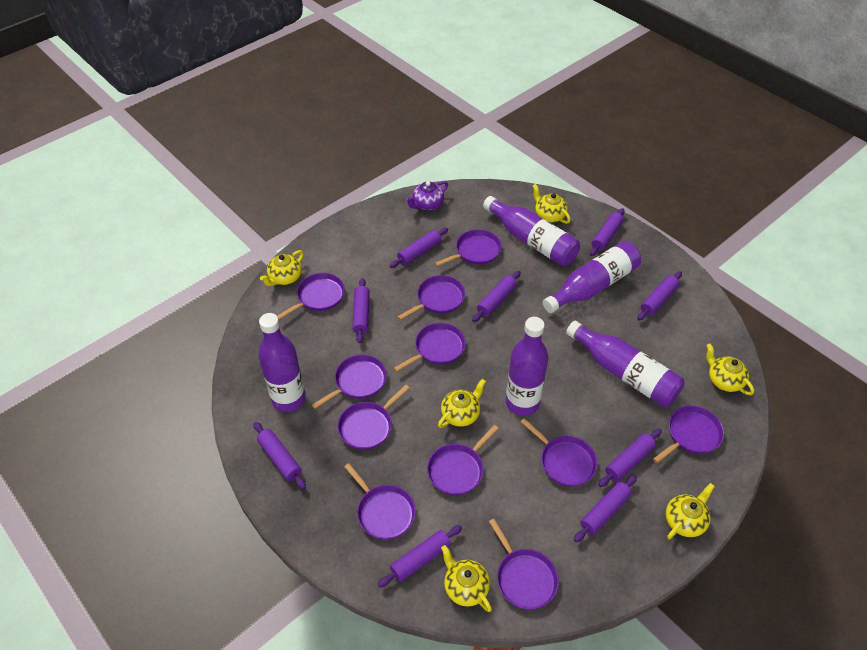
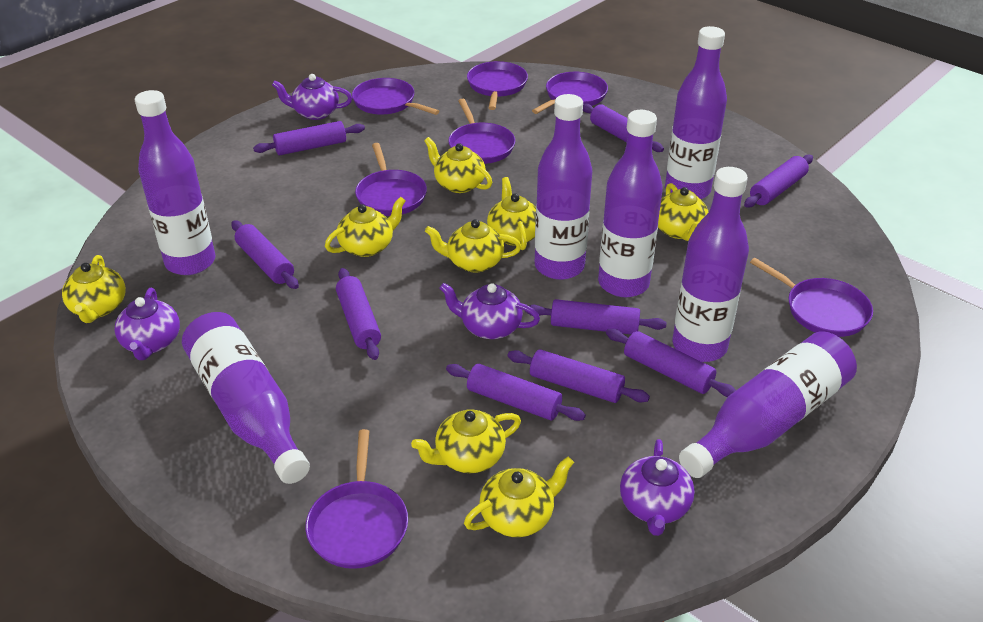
purple bottle: [258,313,306,412] [483,196,580,266] [506,317,548,416] [543,241,641,313] [566,321,685,407] = 5 -> [135,90,216,275] [182,312,310,484] [535,94,592,280] [598,110,663,297] [665,26,727,199] [672,167,749,362] [679,331,857,478] = 7
purple pan: [277,273,345,320] [312,355,387,409] [338,385,410,450] [344,463,416,540] [394,323,466,372] [397,275,465,320] [427,425,499,495] [435,229,502,267] [489,519,559,609] [521,418,598,487] [653,406,724,463] = 11 -> [305,429,408,569] [352,78,439,115] [355,143,427,216] [449,99,515,164] [467,61,528,110] [532,72,608,114] [750,258,873,337] = 7
purple teapot: [405,181,448,210] = 1 -> [114,288,180,360] [272,74,352,120] [439,283,540,339] [620,439,695,536] = 4
yellow teapot: [260,250,304,286] [438,379,486,428] [441,545,492,612] [533,184,571,224] [666,483,715,539] [706,344,754,395] = 6 -> [62,255,126,323] [325,197,405,257] [411,409,521,473] [424,137,492,193] [425,219,522,272] [464,457,574,537] [487,177,536,250] [658,183,708,241] = 8

